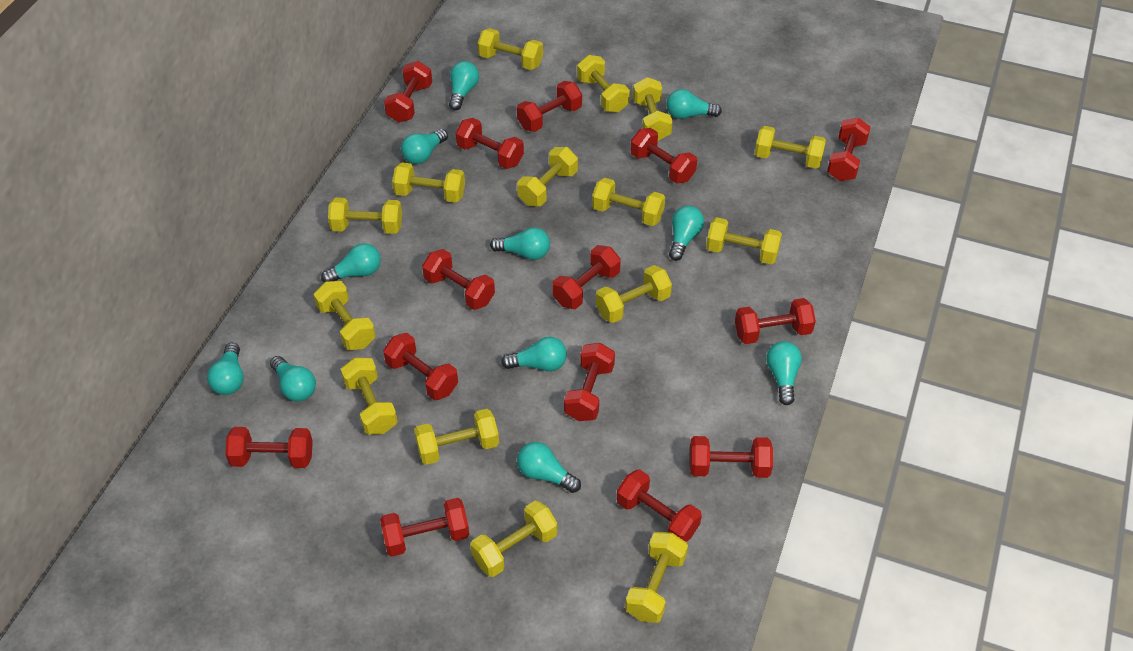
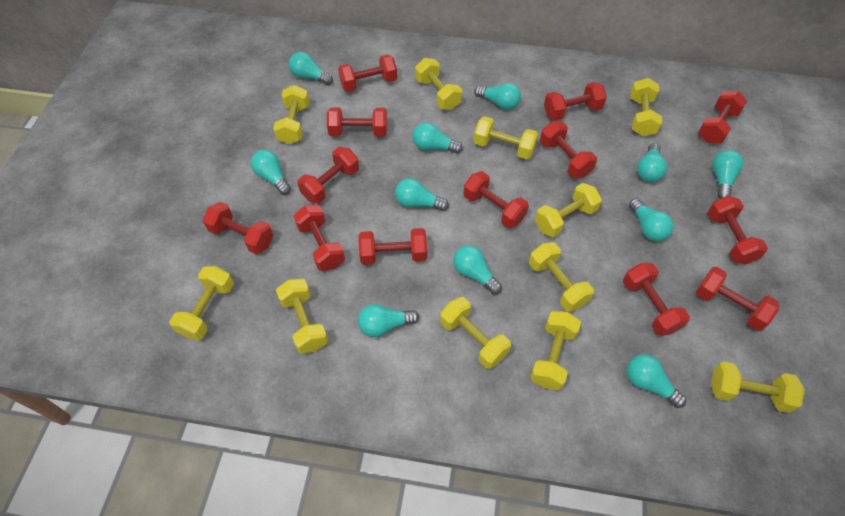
red dumbbell: [225,427,313,468] [380,498,469,556] [383,333,458,400] [384,61,432,122] [422,249,495,310] [456,118,524,169] [517,81,582,132] [552,245,621,309] [564,343,615,421] [617,469,702,542] [630,128,697,184] [689,436,773,478] [735,298,816,344] [827,117,871,181] = 14 -> [203,202,274,254] [294,205,345,271] [297,147,359,203] [327,108,387,137] [338,55,397,92] [359,228,427,265] [463,171,529,228] [540,121,597,178] [544,82,607,121] [623,263,690,336] [696,267,780,331] [698,91,747,144] [707,196,768,264] = 13
yellow dumbbell: [313,281,376,350] [328,197,402,234] [341,358,398,434] [392,162,465,203] [414,409,499,465] [471,501,557,577] [478,28,543,70] [517,147,578,206] [577,55,630,113] [592,178,665,226] [596,265,672,323] [625,532,688,623] [633,77,673,141] [706,217,782,265] [755,126,826,169] = 15 -> [169,266,234,340] [273,85,310,144] [276,279,328,354] [415,58,462,110] [440,297,511,369] [474,116,538,159] [529,242,594,312] [530,311,581,390] [535,183,602,237] [630,78,662,137] [711,362,805,413] = 11

